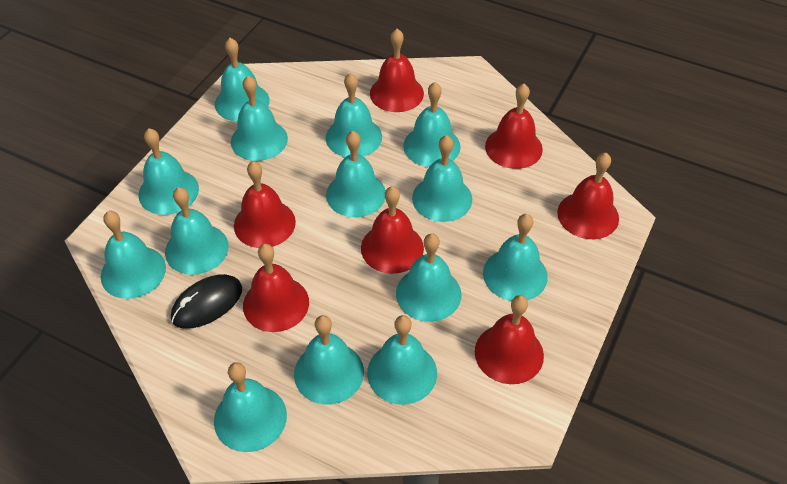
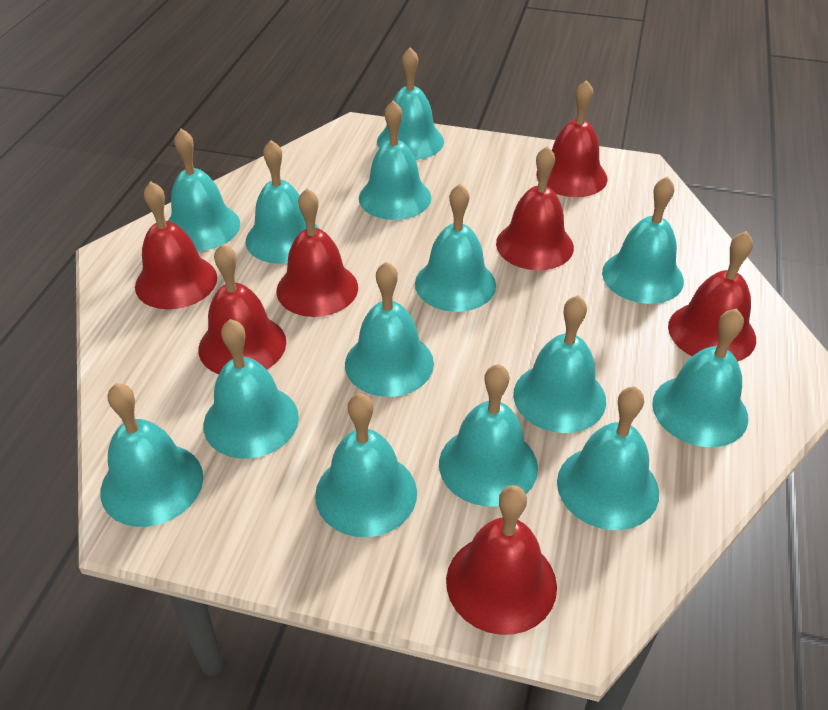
black mouse: [171,274,242,329] = 1 -> none = 0

